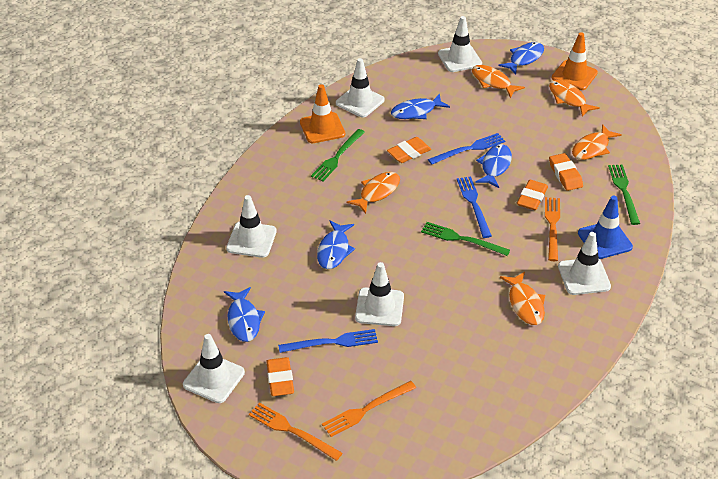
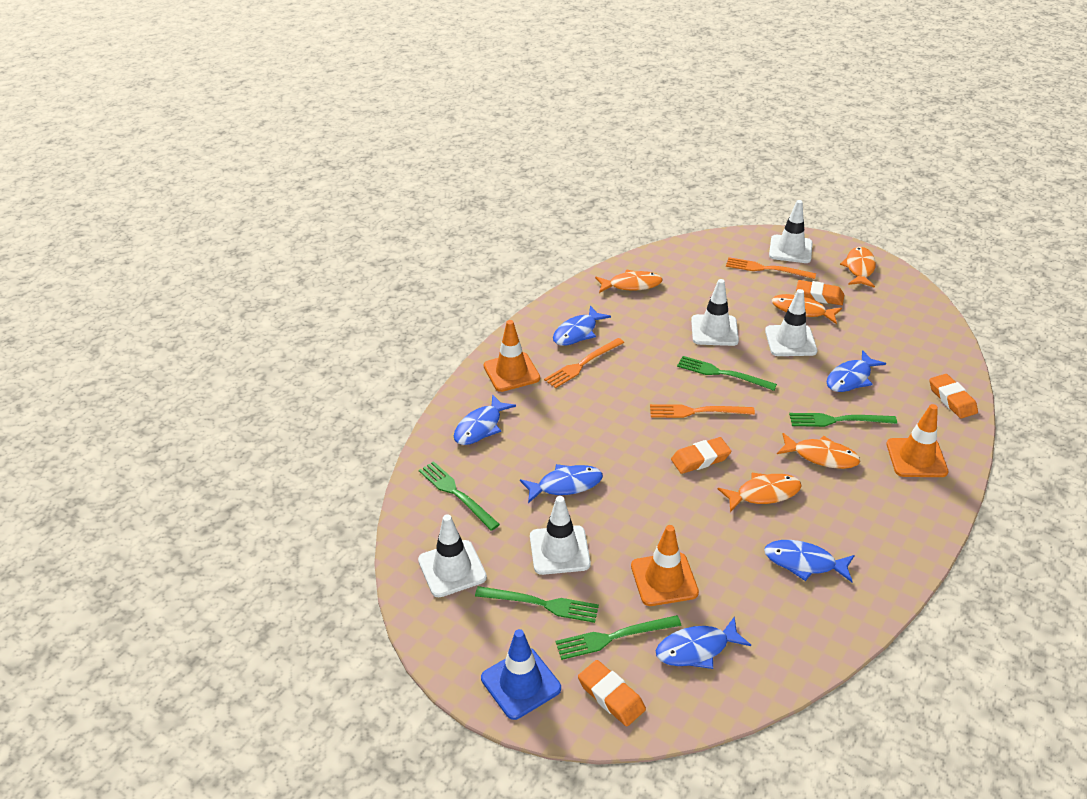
blue fish: [224,287,265,342] [317,220,355,269] [391,93,450,119] [475,144,512,188] [498,42,544,74] = 5 -> [454,394,516,445] [520,464,603,503] [553,306,611,346] [656,616,751,669] [764,540,855,582] [827,350,886,392] = 6
blue fork: [278,329,378,353] [428,133,505,164] [457,177,492,238] = 3 -> none = 0
green fork: [311,129,365,181] [421,222,510,256] [608,164,640,225] = 3 -> [419,461,500,531] [475,586,599,623] [555,615,682,660] [677,356,777,391] [789,413,897,427] = 5
orange traffic cone: [300,84,345,143] [552,32,598,90] = 2 -> [483,320,540,392] [631,525,699,606] [886,404,948,477] = 3
white traffic cone: [183,334,245,403] [226,195,277,258] [336,58,385,117] [355,262,404,326] [438,16,482,72] [558,232,611,295] = 6 -> [418,514,487,597] [530,496,591,575] [691,279,739,346] [765,289,817,356] [769,200,813,263] = 5

